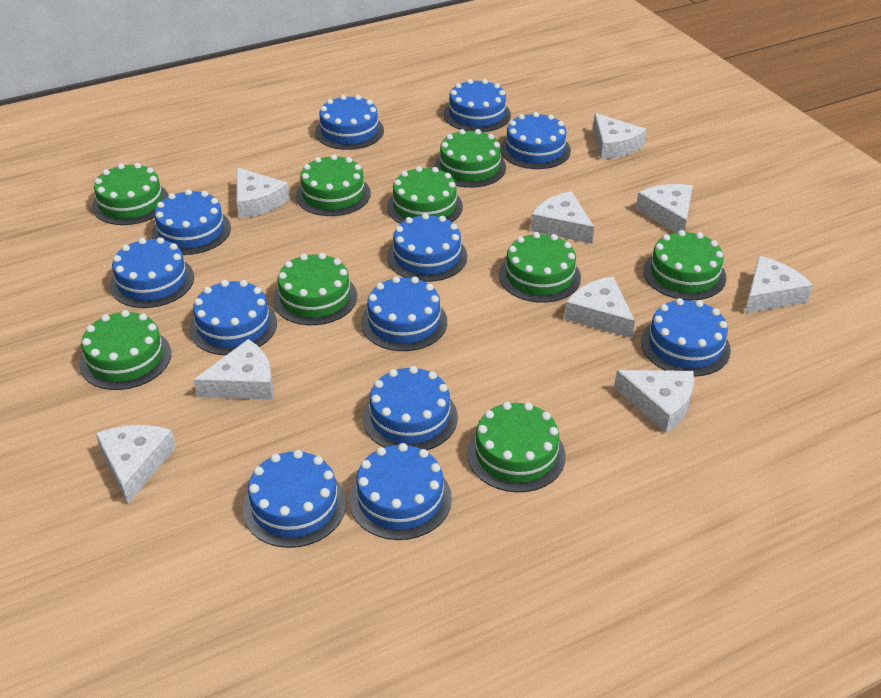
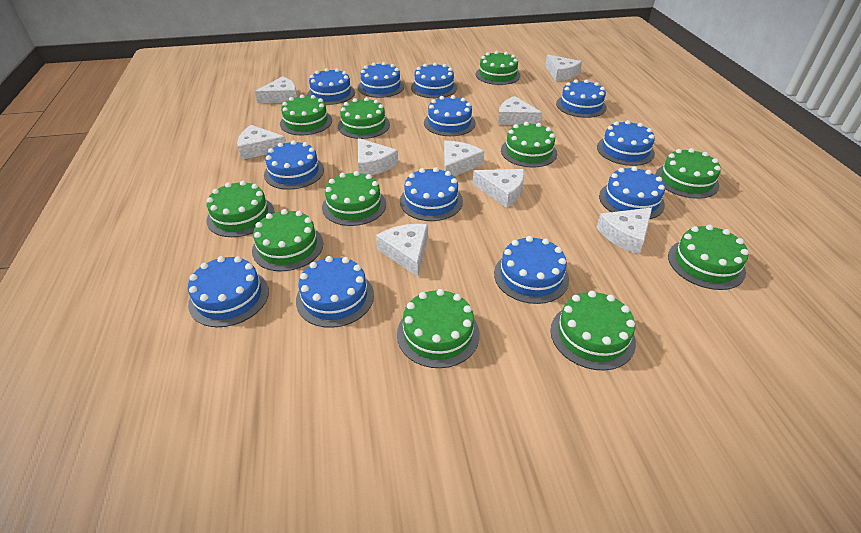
green cake: [79,310,171,390] [92,163,168,225] [273,253,357,325] [296,154,371,216] [387,166,463,224] [434,129,506,188] [467,402,566,492] [499,232,581,303] [643,230,726,300] = 9 -> [207,181,274,237] [252,209,323,271] [280,94,332,135] [322,171,386,226] [338,97,390,139] [397,289,480,368] [476,51,520,85] [501,122,557,168] [551,291,636,370] [655,148,721,199] [668,225,749,290] = 11

